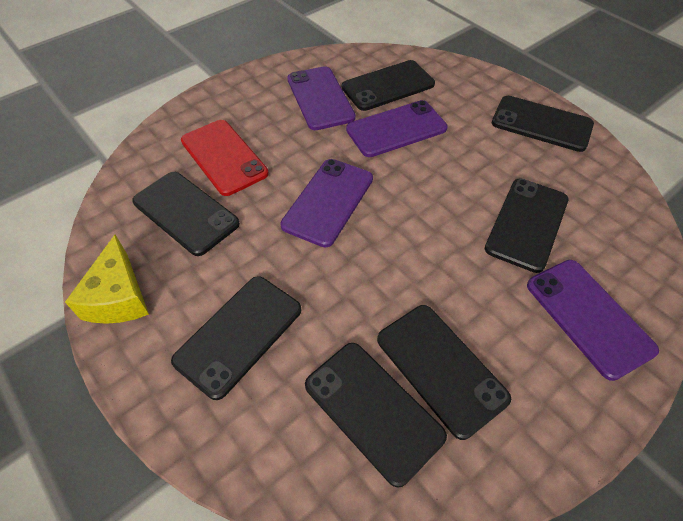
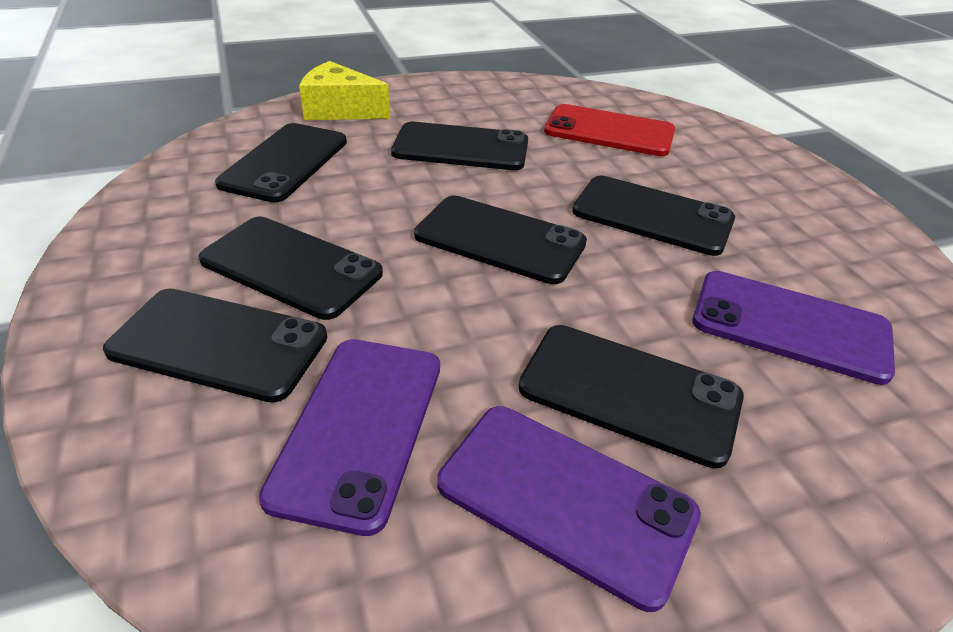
purple phone: [281,159,373,247] [287,66,356,130] [346,100,448,157] [527,260,659,381] = 4 -> [259,339,440,536] [437,406,701,612] [692,271,895,385] = 3

